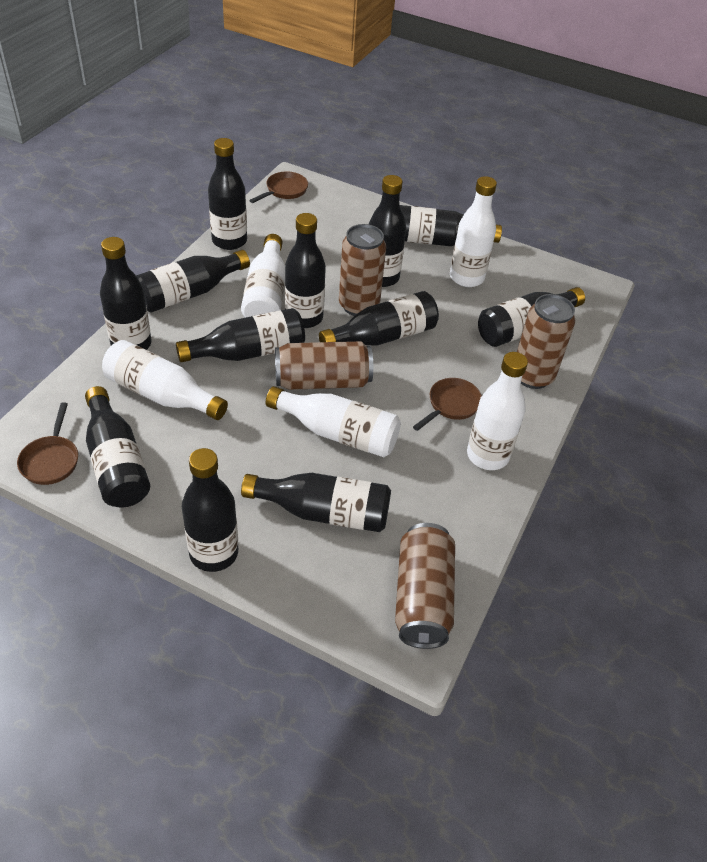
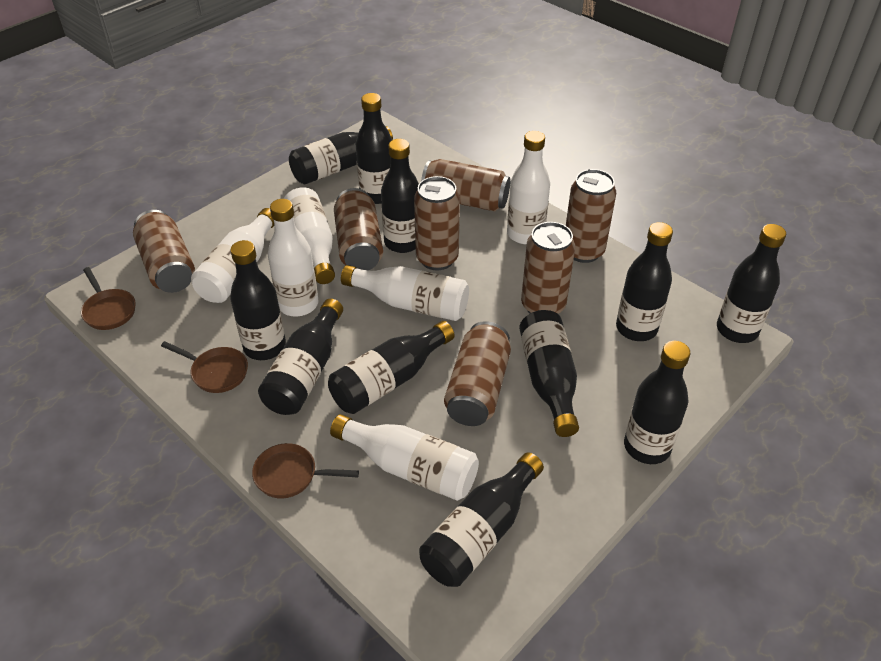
black bottle: [85,386,150,507] [100,237,152,350] [136,250,250,313] [176,308,305,362] [182,448,238,572] [208,138,247,250] [241,473,391,532] [285,213,326,328] [319,291,439,346] [369,175,406,287] [400,205,502,246] [478,287,585,347] = 12 -> [230,240,286,360] [258,299,343,415] [289,126,393,185] [328,321,455,414] [355,93,392,204] [381,139,419,253] [419,452,544,587] [519,310,579,437] [616,222,673,341] [624,341,691,464] [717,224,786,343] = 11
brown can: [275,341,373,390] [339,224,386,316] [395,523,455,649] [517,294,575,389] = 4 -> [133,210,195,293] [334,188,383,270] [414,176,460,271] [421,159,510,211] [444,321,511,426] [521,222,575,314] [566,169,616,263] = 7
white bottle: [102,340,228,420] [241,234,285,318] [266,386,401,457] [450,176,497,287] [467,352,528,470] = 5 -> [191,208,274,303] [268,199,318,317] [284,187,335,284] [330,414,479,501] [341,265,469,321] [507,131,550,244] = 6

